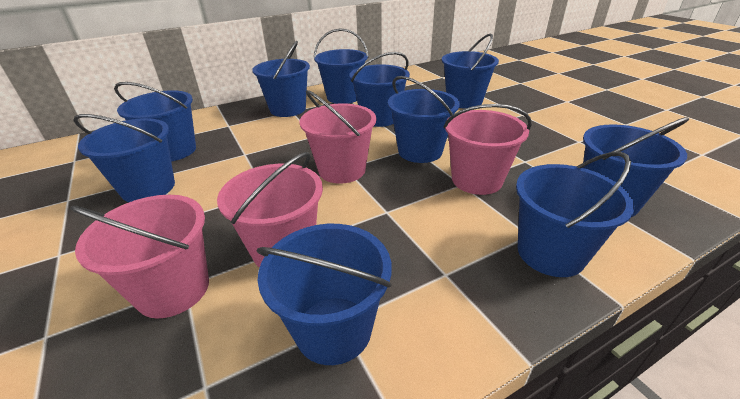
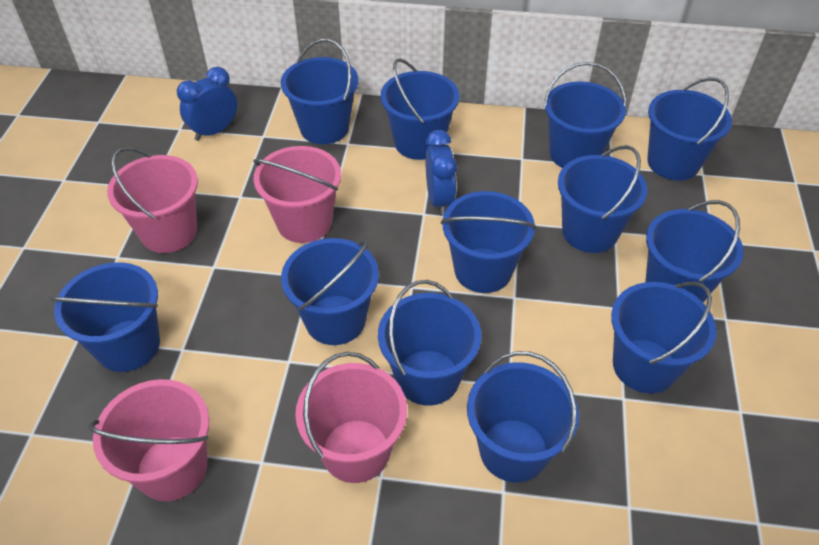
blue bucket: [73,114,175,202] [114,82,196,161] [252,41,310,117] [257,224,392,365] [314,29,369,104] [349,52,410,127] [388,76,460,163] [442,33,499,109] [516,152,635,277] [583,117,689,217] = 10 -> [49,262,160,372] [281,39,358,144] [281,238,379,345] [378,280,481,406] [381,58,459,160] [441,191,536,293] [467,351,579,482] [543,62,627,168] [558,145,647,253] [611,282,717,394] [645,200,743,302] [647,77,732,181] = 12
blue clock: none = 0 -> [177,67,237,141] [426,130,457,216] = 2

